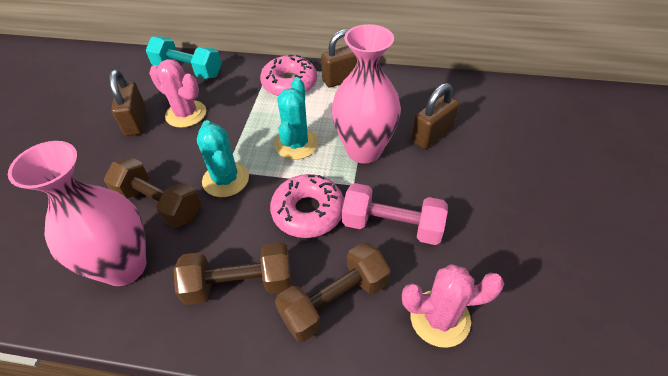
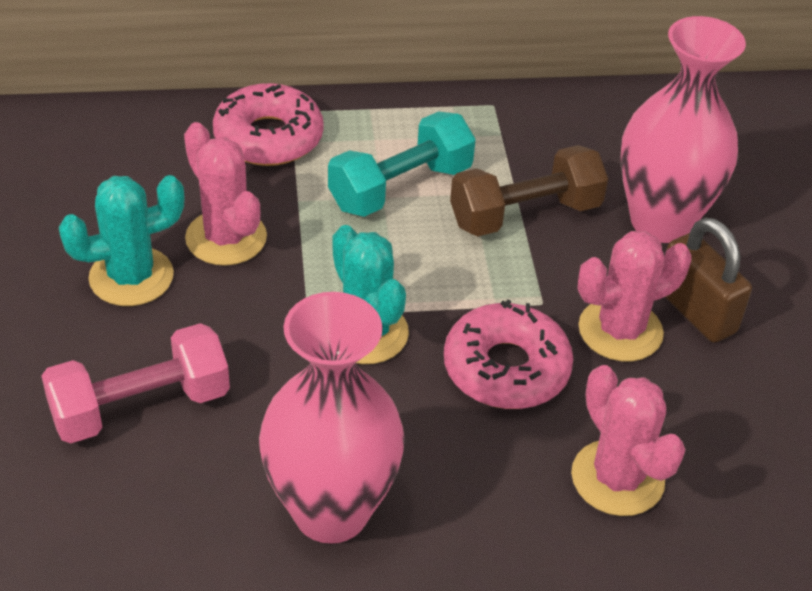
brown dumbbell: [104,157,201,228] [174,242,291,305] [275,242,391,342] = 3 -> [450,145,608,236] = 1
brown padlock: [109,70,146,136] [321,29,357,88] [411,83,460,149] = 3 -> [665,217,752,343] = 1
pink cactus: [149,59,206,128] [402,264,504,348] = 2 -> [184,122,267,266] [571,365,685,516] [577,231,692,361] = 3

